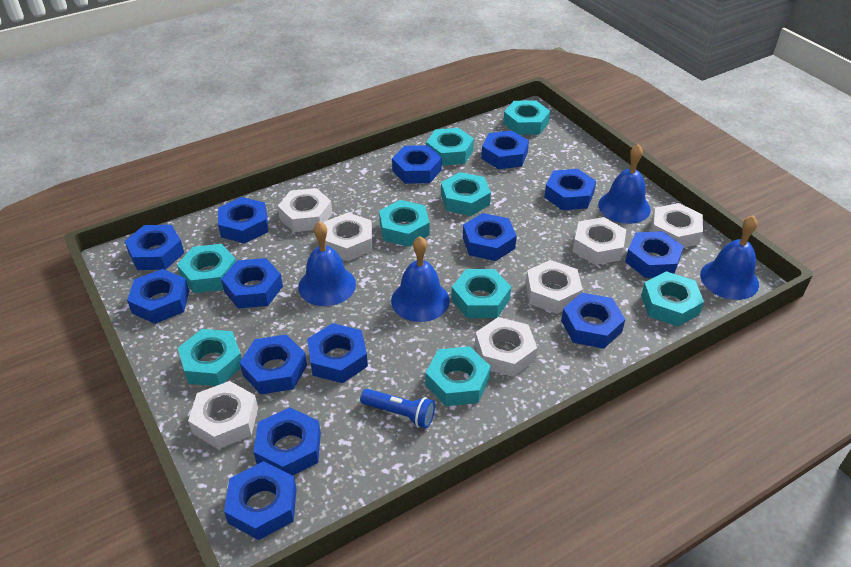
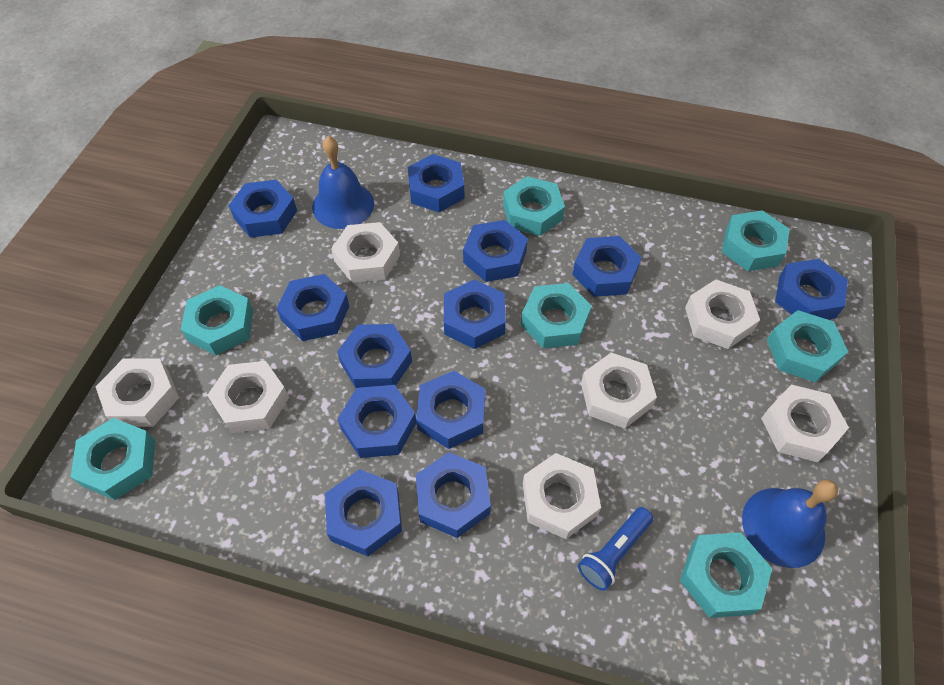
blue bell: [298,221,356,306] [391,236,450,322] [598,144,651,224] [700,215,759,300] = 4 -> [312,136,374,229] [742,479,838,568] = 2
blue nut: [125,225,184,270] [127,269,189,324] [218,197,268,243] [221,258,283,309] [224,461,297,540] [240,334,307,394] [253,407,321,475] [307,323,368,383] [392,145,442,184] [463,213,517,261] [481,130,529,169] [544,169,596,210] [561,293,625,349] [625,231,684,278] = 14 -> [228,180,297,238] [276,274,349,341] [325,469,402,556] [337,324,412,388] [338,385,417,458] [408,154,464,212] [416,371,485,449] [416,452,491,538] [444,279,506,349] [463,220,528,282] [572,236,642,297] [775,259,848,320] = 12
turquoise nut: [177,244,236,293] [178,329,242,386] [379,200,430,247] [426,128,474,166] [426,346,491,406] [441,172,491,216] [451,269,511,318] [503,100,550,135] [641,271,704,326] = 9 -> [71,418,155,500] [181,285,253,355] [503,176,565,236] [521,283,592,349] [680,533,772,618] [722,210,790,271] [767,310,848,382] = 7

